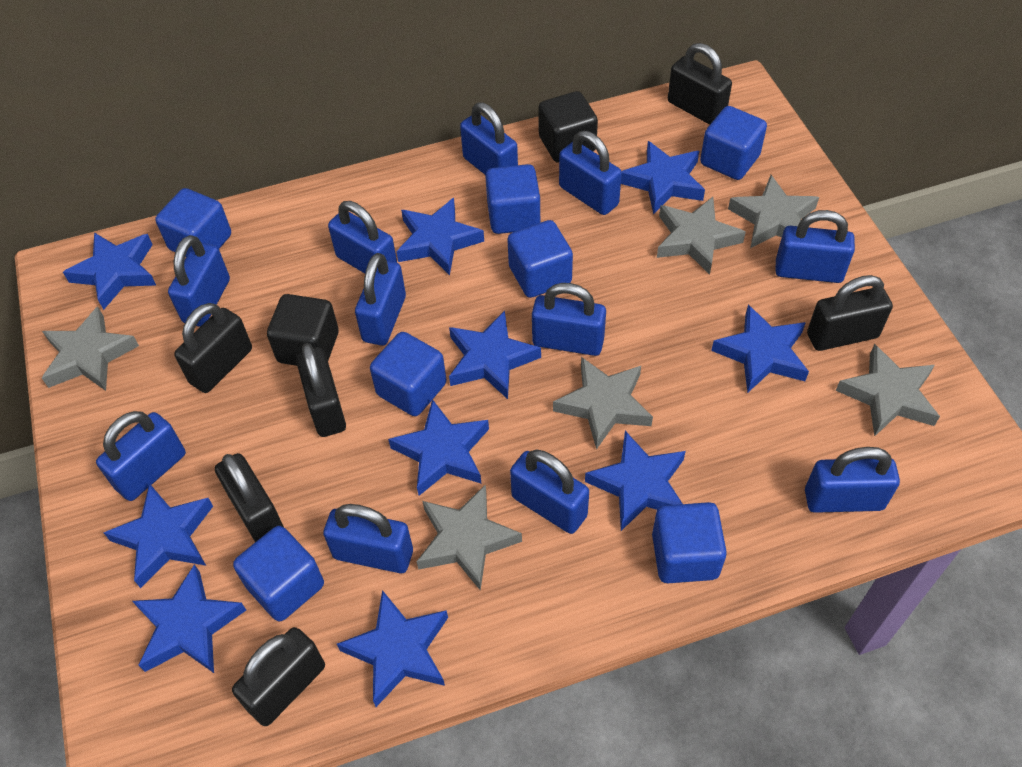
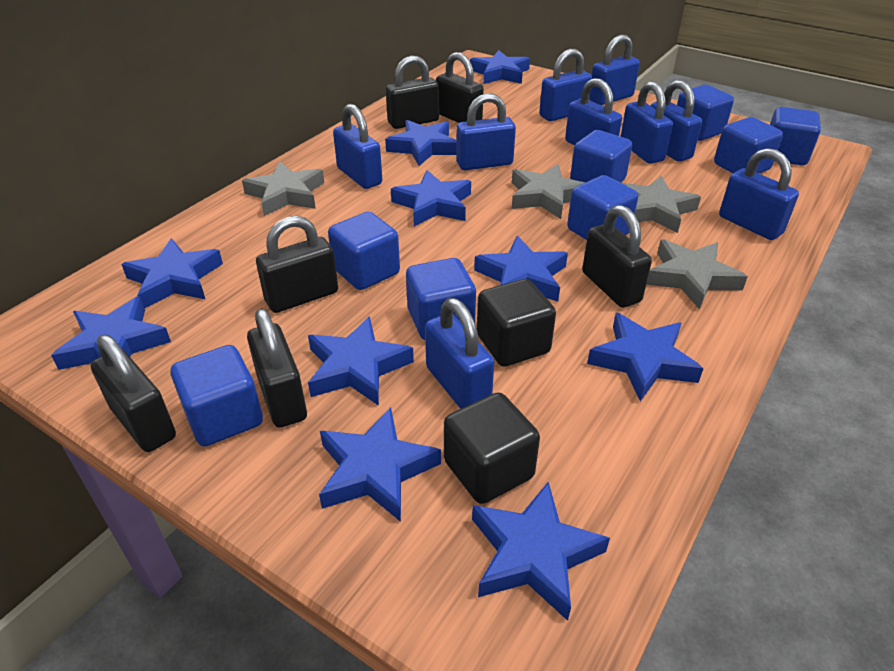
blue cube: [155,188,231,257] [233,526,324,621] [370,332,447,416] [485,164,540,234] [507,220,573,298] [652,502,727,583] [700,106,767,180] = 7 -> [171,345,263,446] [328,212,400,290] [406,258,476,340] [567,175,638,240] [570,130,632,183] [677,85,734,141] [714,117,783,173] [770,107,821,165] = 8
blue padlock: [96,411,186,501] [168,235,230,327] [323,504,413,573] [328,201,397,273] [355,253,406,346] [460,102,518,175] [510,449,589,534] [532,283,606,356] [559,131,622,215] [775,210,855,283] [805,447,900,513] = 11 -> [333,104,382,189] [425,298,494,409] [456,93,516,170] [539,49,592,121] [565,78,622,145] [589,35,640,105] [620,81,673,164] [651,80,702,162] [719,148,799,240] = 9
grey star: [42,306,139,391] [416,484,522,591] [553,357,653,450] [657,197,746,275] [728,175,819,248] [836,344,940,436] = 6 -> [242,162,324,216] [512,164,586,219] [622,176,701,233] [646,239,748,310] = 4

